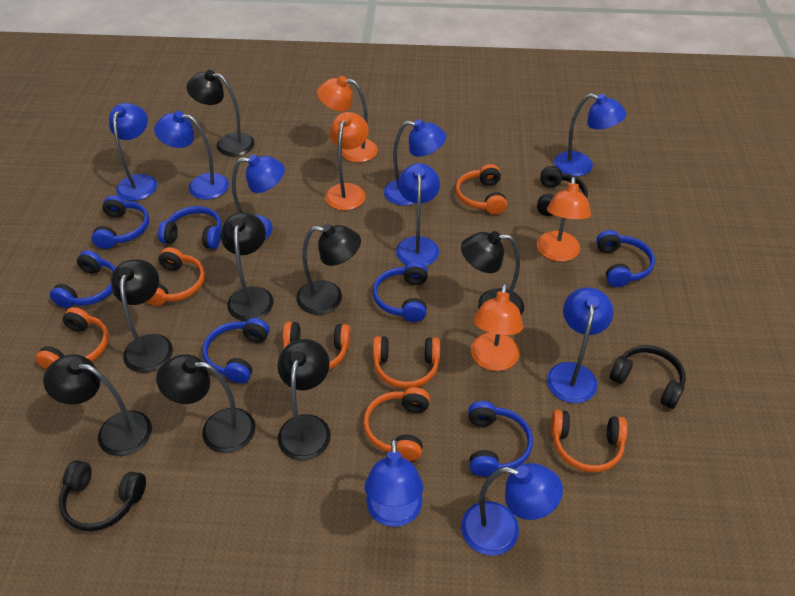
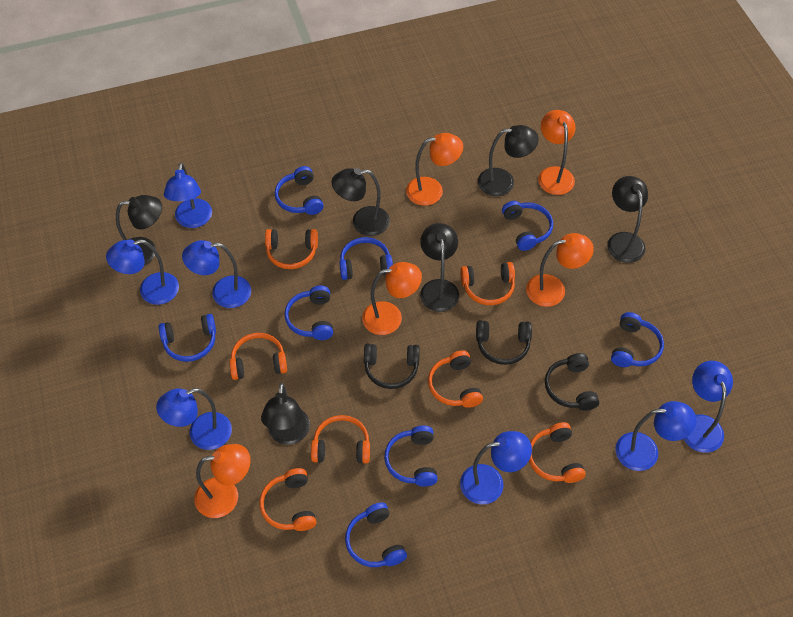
black lamp: [43,354,152,456] [111,259,173,373] [156,354,255,453] [186,70,255,157] [220,212,273,321] [278,339,331,460] [296,224,361,315] [461,231,524,315] = 8 -> [116,195,162,266] [261,383,310,445] [332,168,390,236] [420,223,459,312] [478,125,539,196] [607,176,648,263] = 6
blue headphones: [50,250,115,308] [92,195,149,249] [158,206,222,249] [203,318,270,383] [373,262,428,322] [468,401,533,476] [596,230,655,287] = 7 -> [159,314,216,362] [275,166,324,215] [284,286,333,340] [339,237,393,280] [345,502,407,567] [384,426,438,487] [502,201,553,251] [611,312,664,367] = 8
blue lamp: [109,103,157,201] [154,111,229,200] [232,154,285,239] [364,438,424,527] [384,119,446,205] [396,163,440,266] [461,463,563,556] [547,287,614,403] [554,93,626,176] = 9 -> [106,239,179,305] [156,388,232,450] [164,163,212,228] [182,240,251,308] [460,431,532,504] [615,401,696,471] [684,361,733,453] = 7
orange lamp: [317,76,378,162] [325,112,369,210] [471,283,523,371] [537,177,591,262] = 4 -> [194,444,251,518] [362,262,422,335] [406,133,463,206] [526,233,594,307] [538,110,576,195] = 5

